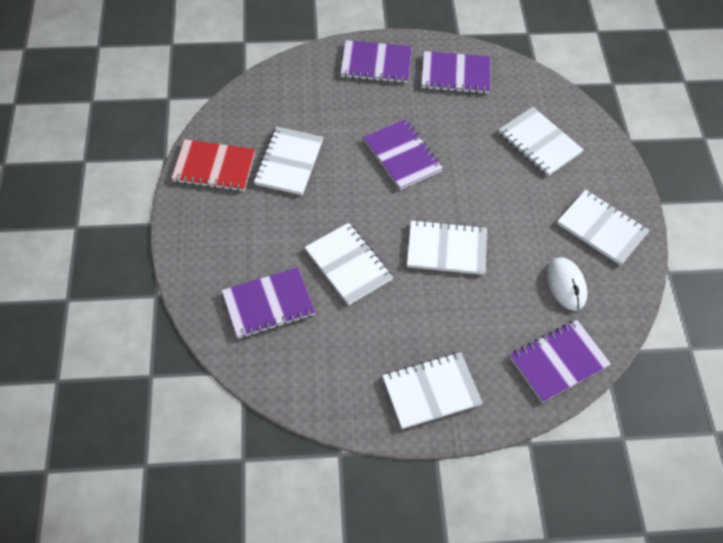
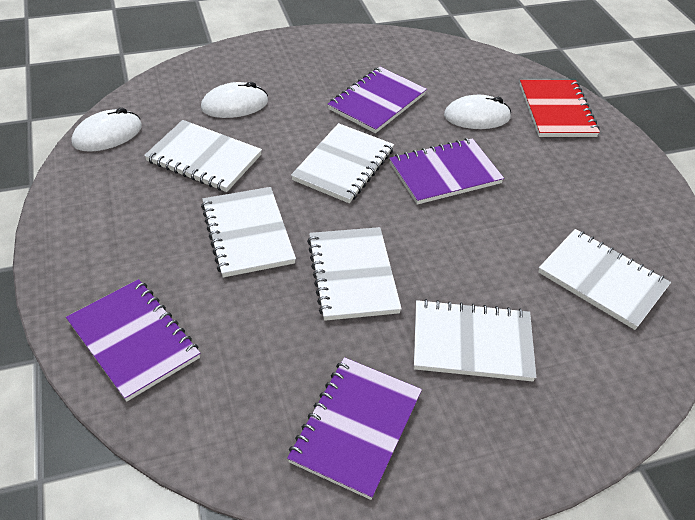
purple notebook: [222,267,316,339] [340,40,412,83] [364,119,443,190] [421,51,491,94] [510,320,611,403] = 5 -> [66,279,200,402] [287,357,422,500] [328,67,427,133] [389,138,504,205] = 4
white mouse: [547,257,588,311] = 1 -> [71,108,142,152] [201,82,268,118] [444,95,511,129] = 3

